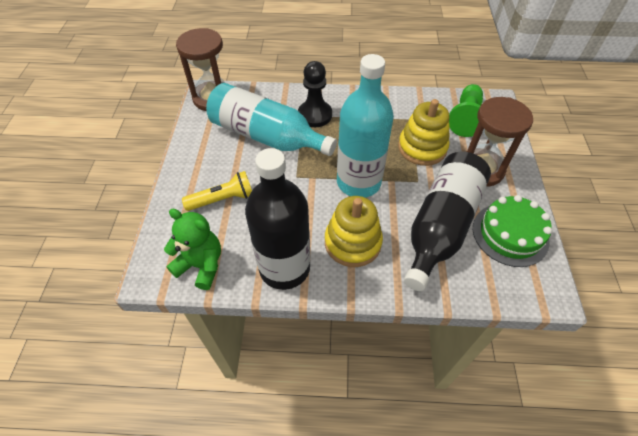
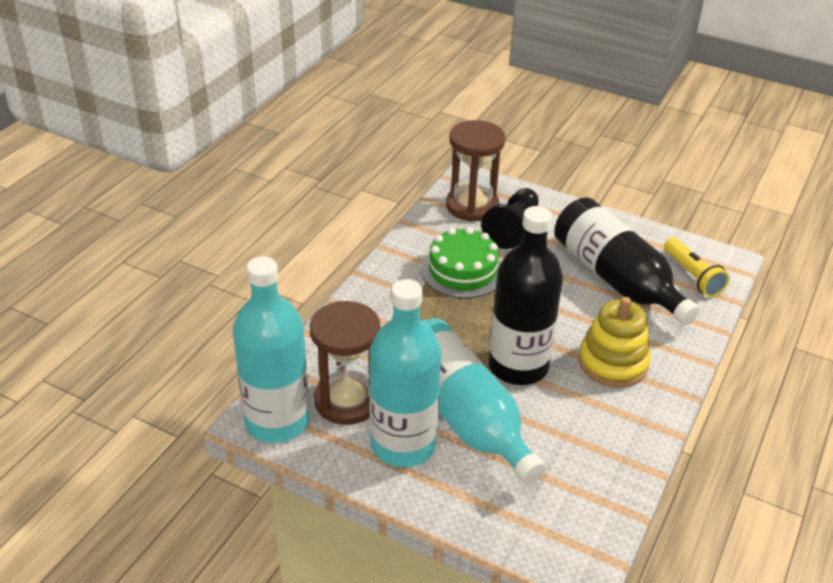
green pawn: [449,84,483,137] = 1 -> none = 0
green teddy bear: [164,209,221,290] = 1 -> none = 0
turquoise bottle: [206,83,337,156] [337,54,394,197] = 2 -> [233,256,310,443] [369,279,441,467] [423,318,546,484] = 3
yellow stacking toy: [325,196,383,267] [398,99,450,166] = 2 -> [579,297,651,388] = 1

